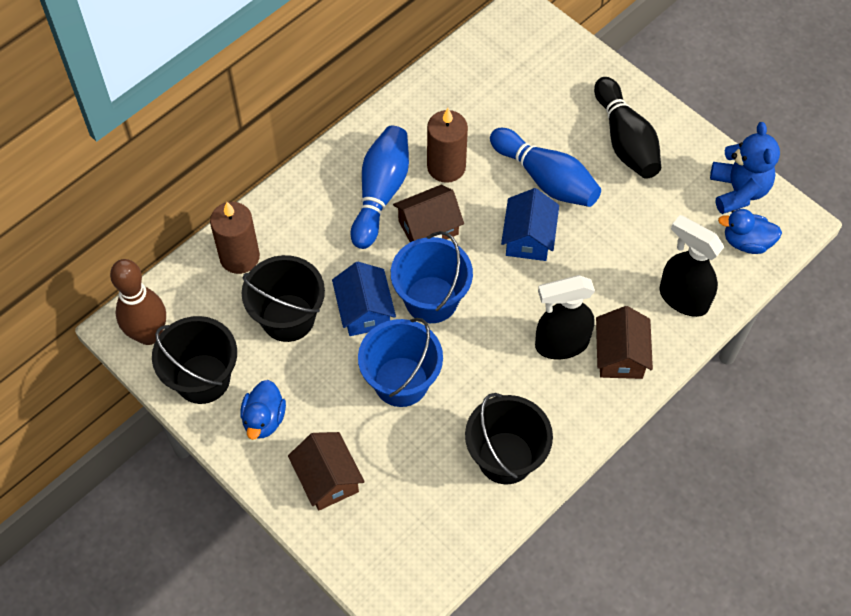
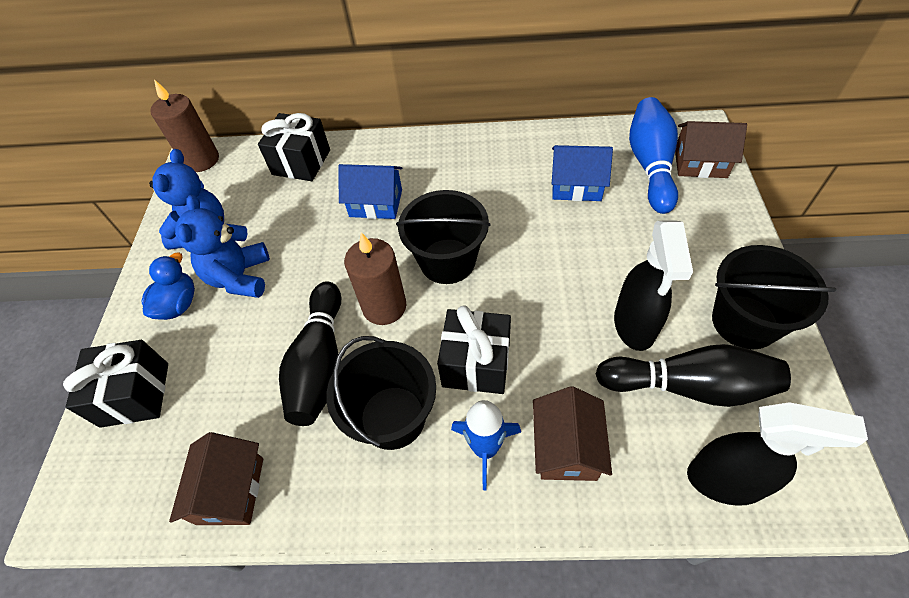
black bowling pin: [594,77,661,179] = 1 -> [279,281,341,426] [596,344,791,407] = 2
black gift: none = 0 -> [63,340,168,428] [258,113,330,181] [437,305,511,394] = 3
blue bowling pin: [351,126,409,249] [490,128,601,207] = 2 -> [629,97,678,214] = 1
blue bucket: [358,318,443,407] [391,231,473,323] = 2 -> none = 0
blue duck: [240,380,286,440] [718,209,782,254] = 2 -> [141,252,195,320] = 1
blue rocket: none = 0 -> [451,400,521,490] = 1
blue teddy bear: [710,122,780,214] = 1 -> [149,149,224,250] [175,195,270,298] = 2
brown bowling pin: [110,259,166,345] = 1 -> none = 0

